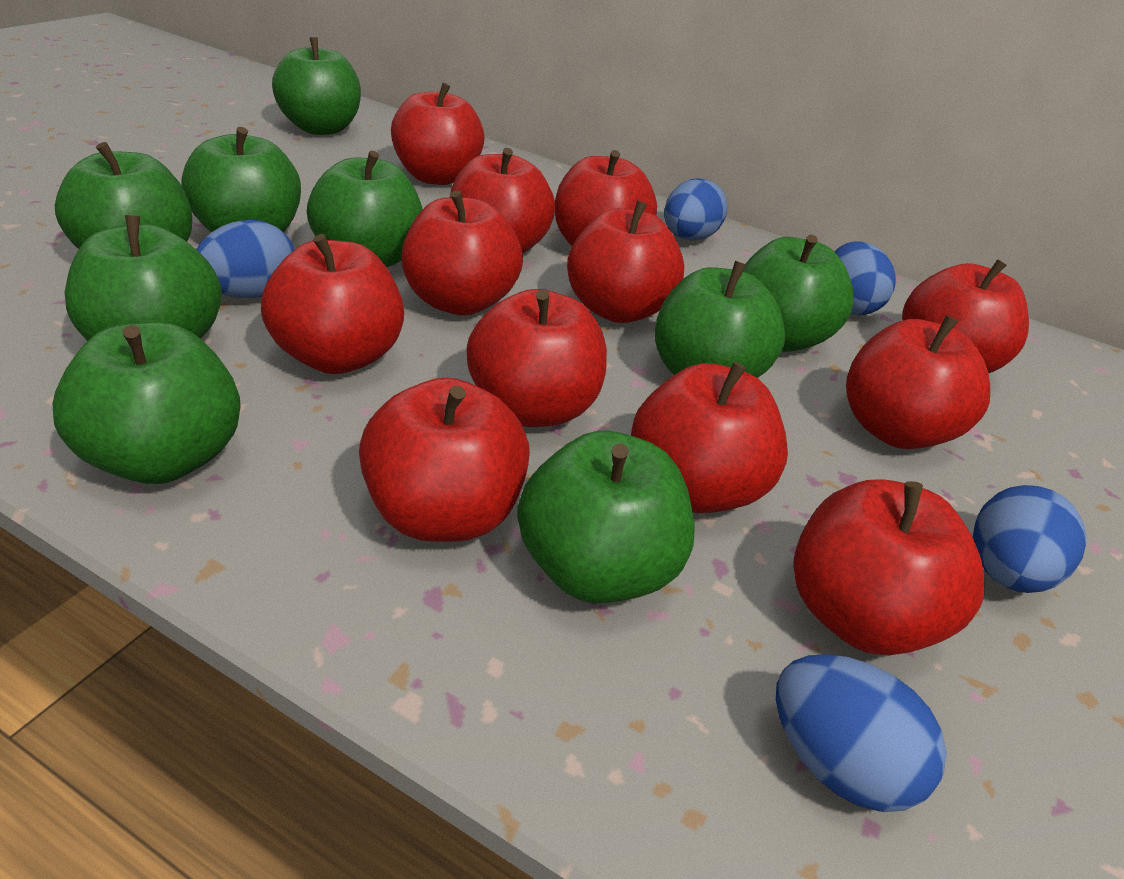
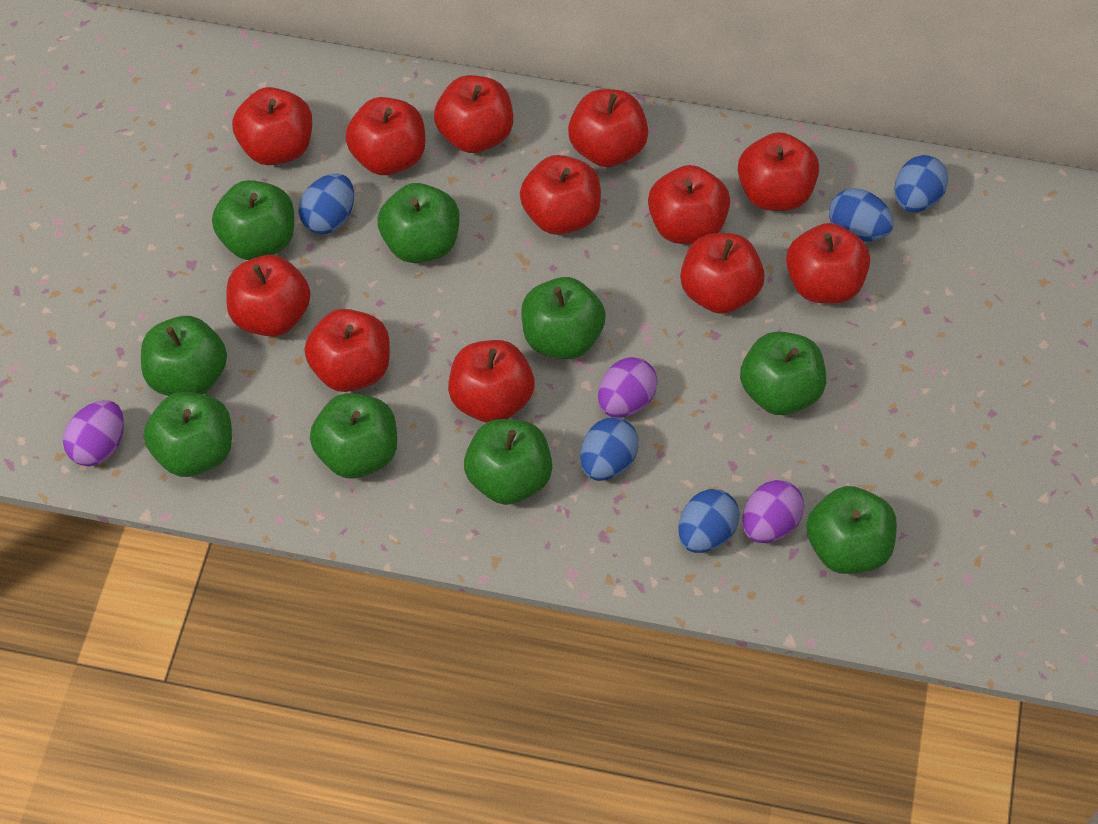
purple egg: none = 0 -> [63,400,124,466] [598,357,658,418] [742,480,804,543] = 3

